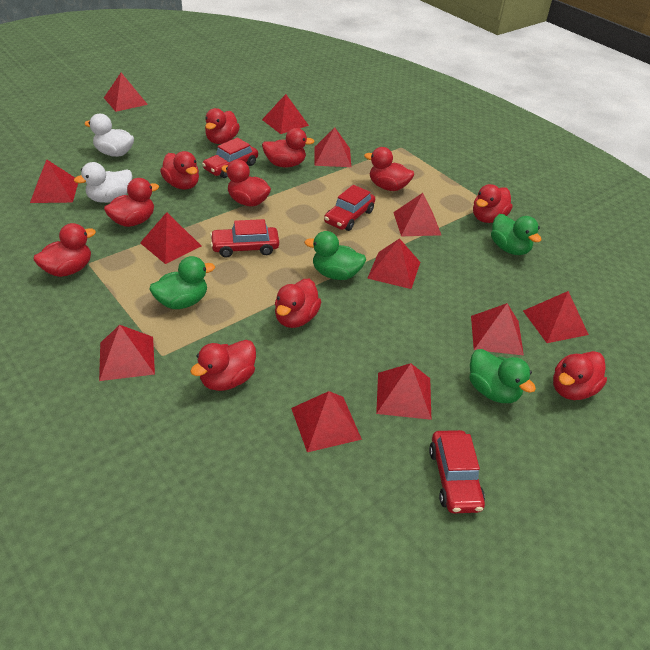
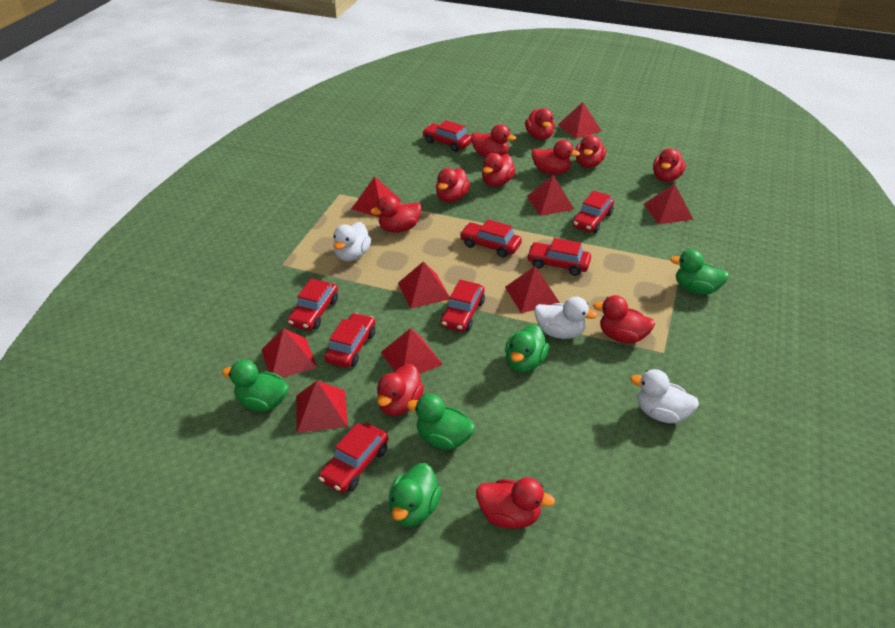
green duck: [150,256,215,309] [304,231,366,280] [469,349,536,403] [491,214,541,255] = 4 -> [222,360,289,412] [388,463,441,527] [407,394,475,450] [505,324,549,372] [670,249,729,295] = 5
red car: [202,137,258,178] [210,219,279,258] [324,185,375,231] [429,430,485,513] = 4 -> [288,278,338,330] [319,423,389,493] [324,313,375,368] [422,120,472,152] [441,280,485,332] [459,219,522,257] [527,238,591,276] [572,191,614,233] = 8
red pyramid: [30,159,78,203] [99,325,155,381] [104,73,148,112] [140,212,201,264] [262,94,309,134] [291,391,362,452] [315,127,351,167] [367,238,420,289] [376,363,431,420] [393,193,441,236] [471,303,524,355] [523,291,589,343] = 12 -> [261,328,317,377] [296,381,348,433] [352,176,401,217] [381,328,443,374] [398,261,450,308] [505,266,560,313] [527,175,574,216] [558,102,601,139] [644,183,694,224] = 9
white duck: [74,162,132,203] [84,114,134,157] = 2 -> [333,222,371,261] [535,297,598,339] [630,369,699,423] = 3

